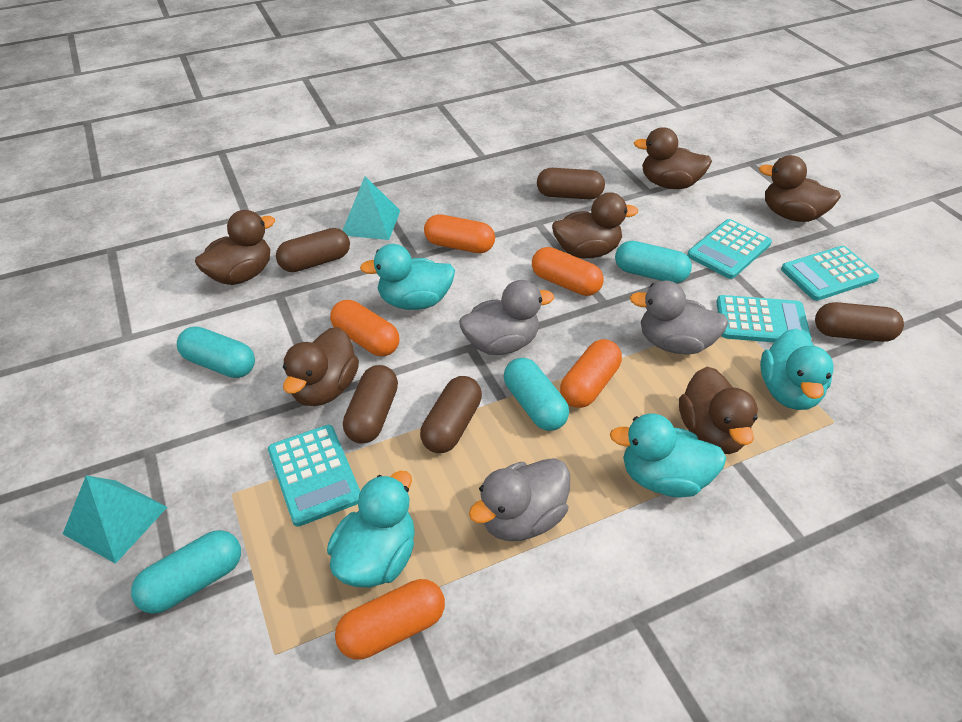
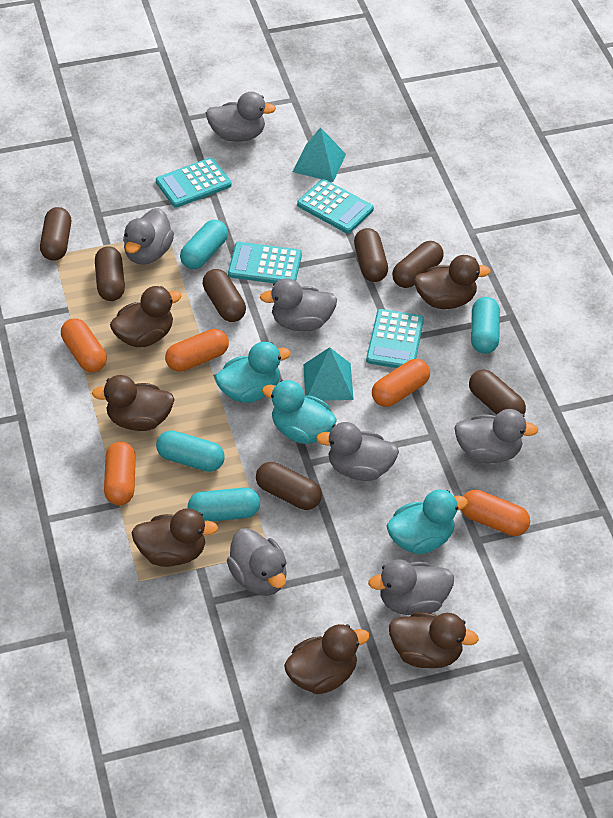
brown capsule: [276,228,350,272] [343,365,398,444] [420,376,482,453] [537,168,605,199] [815,302,904,342] = 5 -> [40,207,71,261] [95,246,125,301] [203,269,246,322] [256,462,322,510] [354,228,388,282] [392,241,444,288] [469,369,526,415] = 7
grey duck: [459,280,554,355] [469,458,570,541] [630,281,729,355] = 3 -> [123,208,174,265] [206,92,276,142] [227,528,287,596] [260,278,337,331] [316,422,399,481] [368,560,454,615] [454,409,538,463] = 7
turquoise duck: [327,471,415,587] [360,244,455,310] [610,414,726,498] [760,328,834,410] = 4 -> [215,342,291,403] [262,380,337,444] [386,489,468,554] = 3

